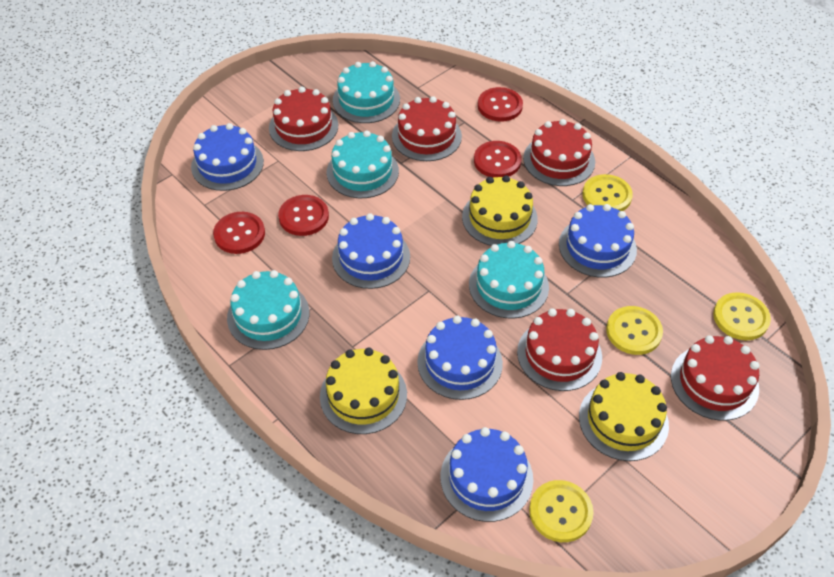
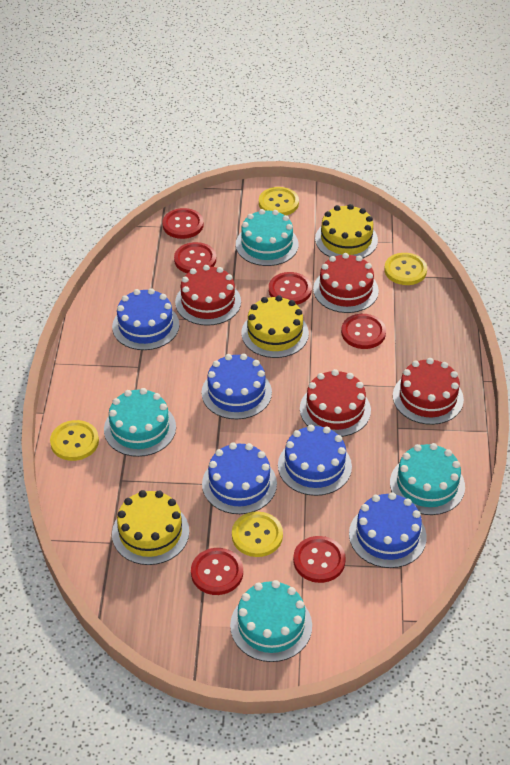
red button: [213,212,265,254] [278,195,329,236] [474,141,522,178] [478,87,523,122] = 4 -> [162,208,204,239] [174,242,216,273] [191,548,243,595] [269,272,312,305] [293,536,346,583] [341,314,386,349] = 6
red cake: [269,87,338,151] [392,96,462,161] [517,308,602,391] [523,119,595,186] [671,335,759,421] = 5 -> [175,265,241,326] [300,369,371,437] [313,253,379,313] [393,358,464,425] = 4

